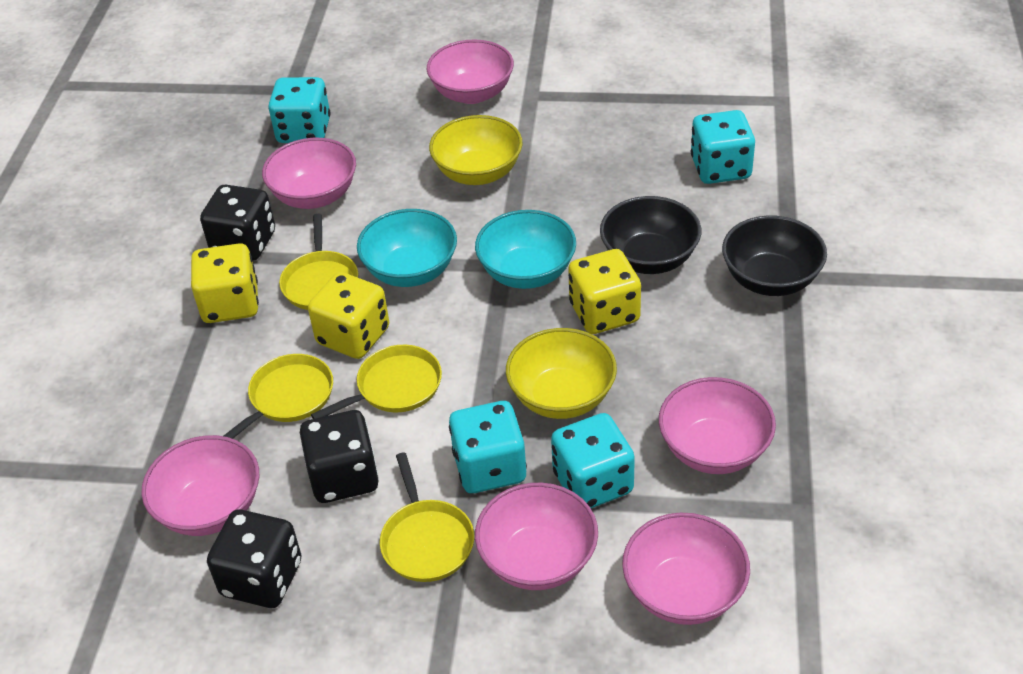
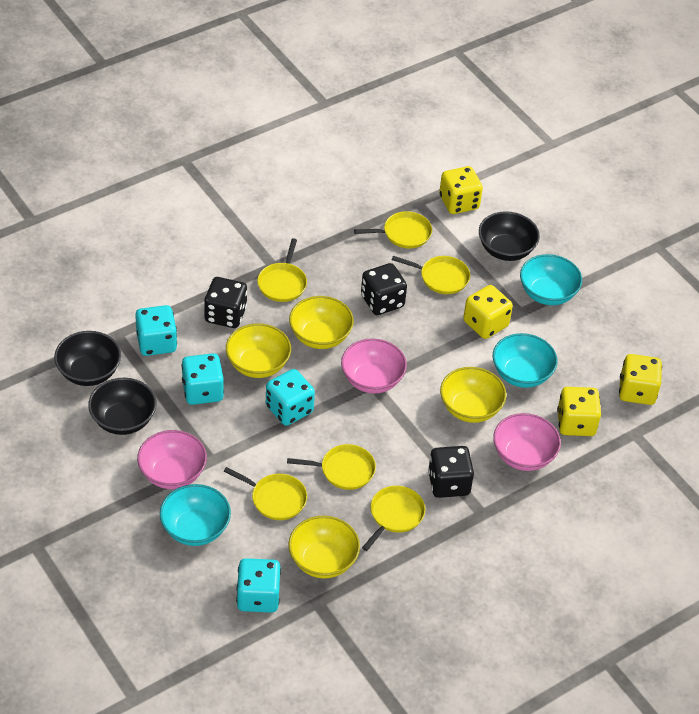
black bowl: [600,196,701,274] [722,215,827,296] = 2 -> [54,331,121,386] [88,378,157,435] [479,211,540,261] = 3
pink bowl: [141,435,260,536] [262,138,356,209] [427,39,514,104] [475,483,598,590] [622,513,750,625] [659,377,776,474] = 6 -> [137,430,207,489] [341,338,407,394] [493,413,561,471] = 3
turquoise bowl: [357,209,457,287] [475,210,576,289] = 2 -> [160,484,231,546] [493,333,557,388] [520,254,582,305] = 3
yellow bowl: [429,115,523,185] [506,328,617,419] = 2 -> [226,323,291,378] [288,516,360,578] [289,296,354,349] [440,367,506,423] = 4
yellow dice: [191,243,259,323] [308,272,389,359] [568,249,641,334] = 3 -> [439,166,483,214] [463,285,513,339] [557,387,601,436] [619,354,662,405] = 4
yellow pan: [224,354,333,439] [279,214,358,310] [311,345,442,419] [380,453,474,582] = 4 -> [224,467,307,520] [257,238,307,302] [287,444,376,490] [354,211,432,249] [362,486,425,551] [392,256,470,294] = 6

